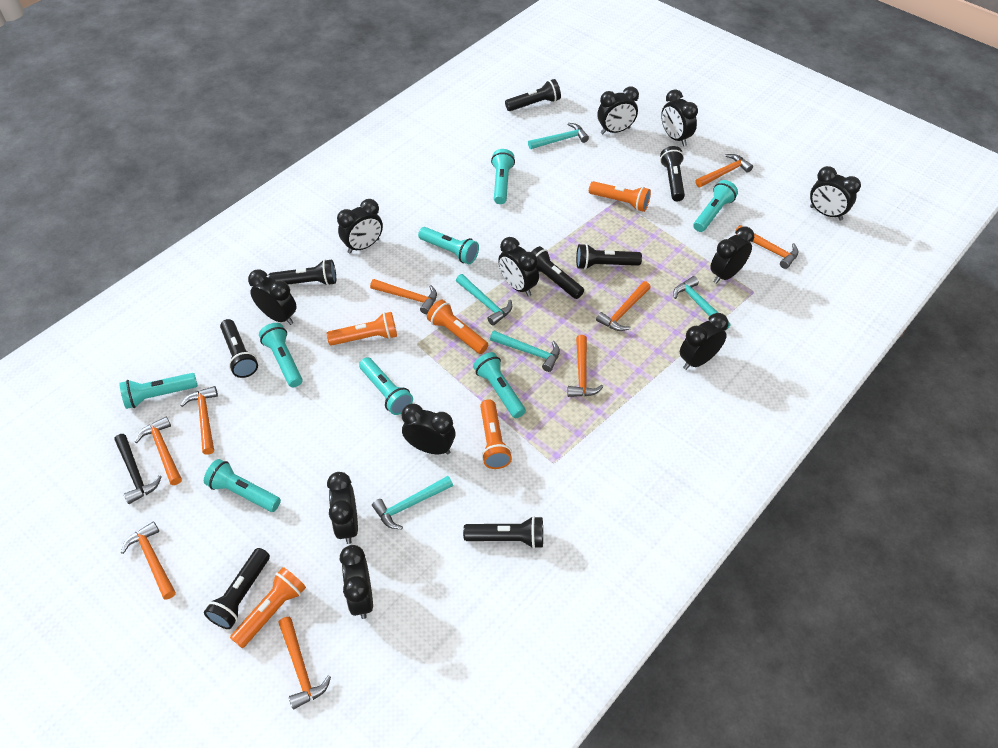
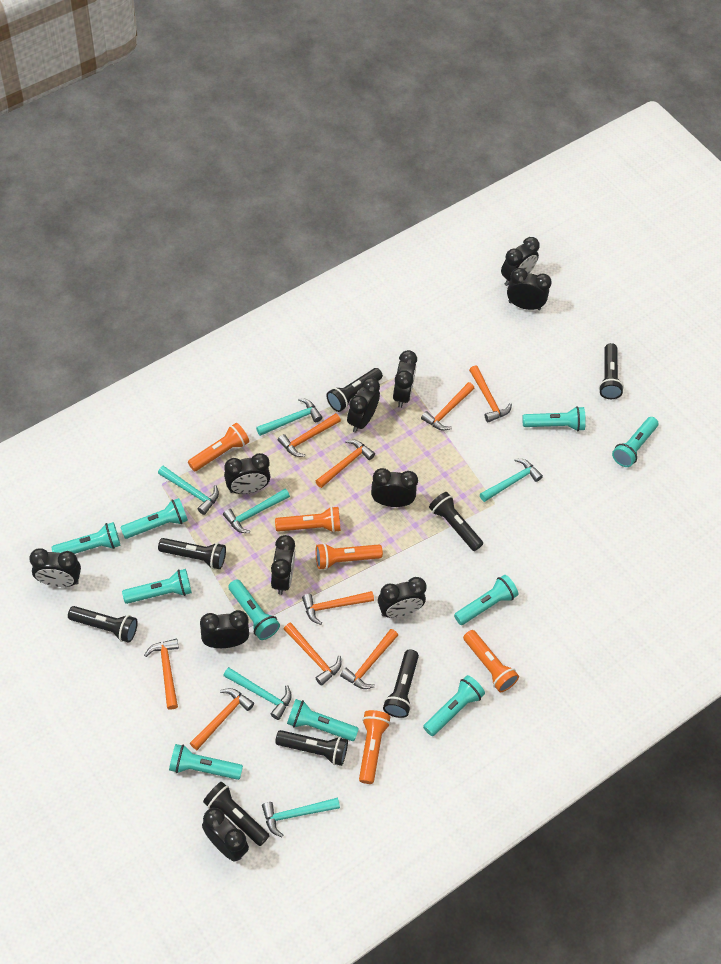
black hammer: [114,434,162,504] = 1 -> none = 0
turquoise flashlight: [119,373,198,409] [204,459,281,512] [259,323,303,387] [359,357,413,415] [418,227,479,264] [473,352,526,418] [491,149,515,204] [693,180,738,232] = 8 -> [51,522,121,554] [120,498,188,539] [122,569,192,604] [169,744,243,780] [228,579,280,640] [287,699,359,741] [423,675,485,736] [454,575,518,625] [522,406,586,431] [612,417,658,467] = 10
turquoise hammer: [372,476,453,529] [456,274,512,326] [490,331,560,372] [528,123,589,149] [673,276,731,329] = 5 -> [158,466,219,515] [223,489,290,533] [223,667,292,720] [256,398,322,436] [262,798,340,837] [480,459,543,502] = 6

